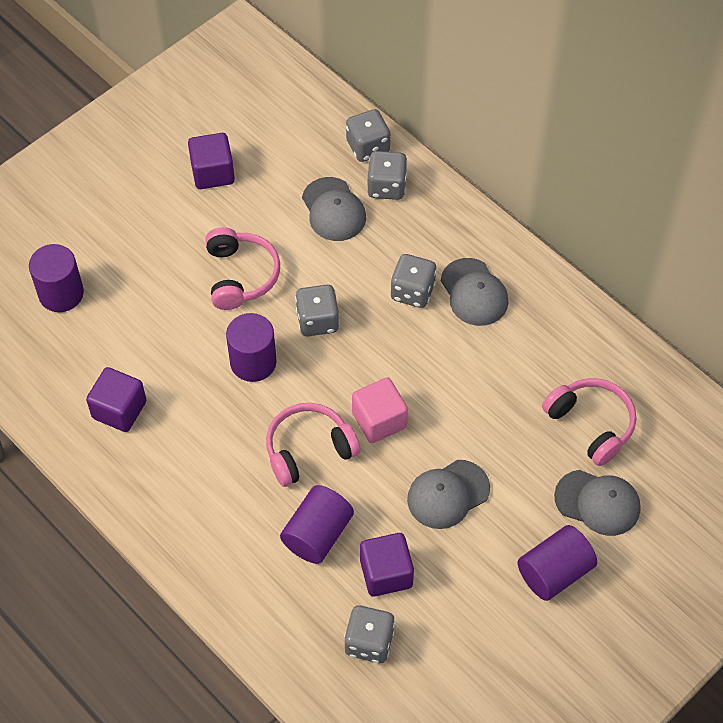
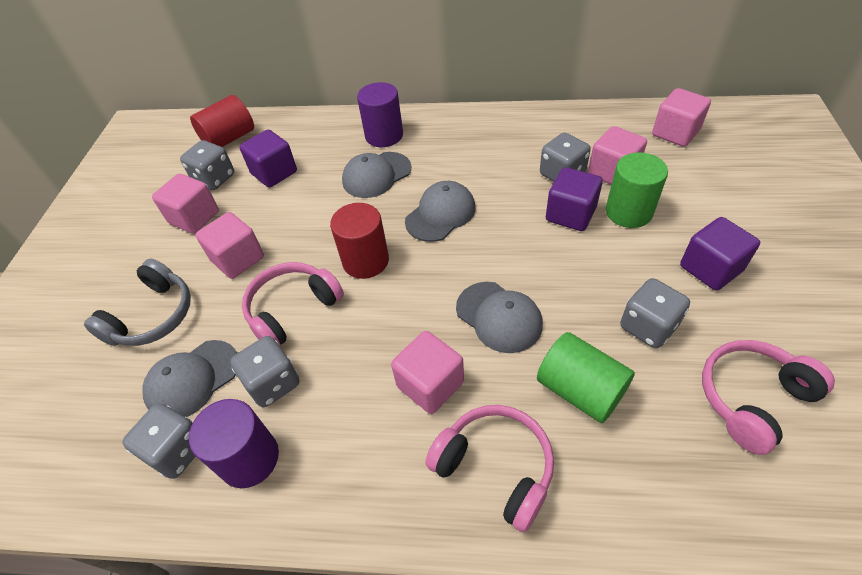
green cylinder: none = 0 -> [537,332,635,423] [606,152,668,228] = 2
grey headphones: none = 0 -> [84,259,191,346] = 1
pink cube: [352,377,408,443] = 1 -> [152,174,219,234] [196,212,264,279] [391,331,464,414] [588,126,647,185] [652,88,711,147] = 5
purple cylinder: [29,244,84,312] [226,313,277,382] [280,485,354,564] [517,525,597,601] = 4 -> [189,399,279,488] [357,82,403,147] = 2
red cylinder: none = 0 -> [190,95,254,147] [330,203,389,279] = 2

